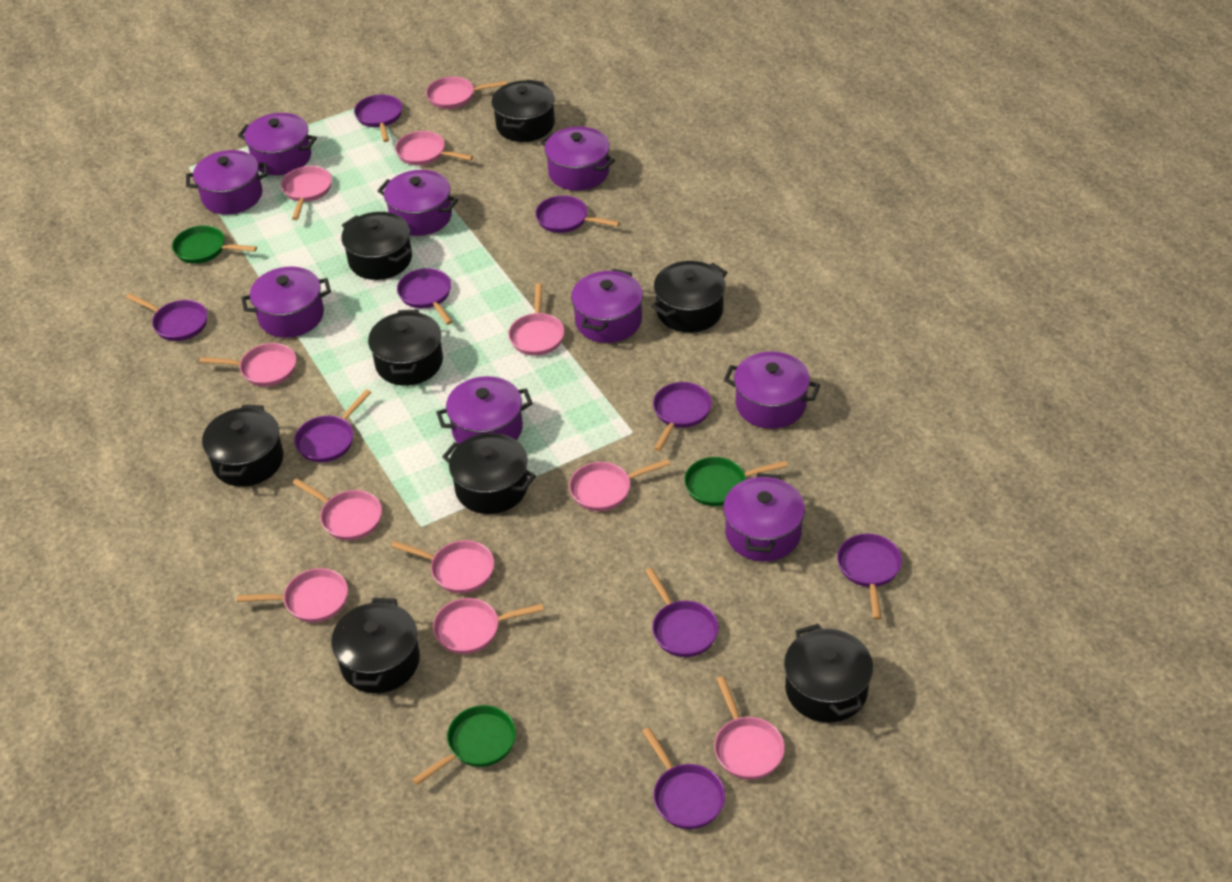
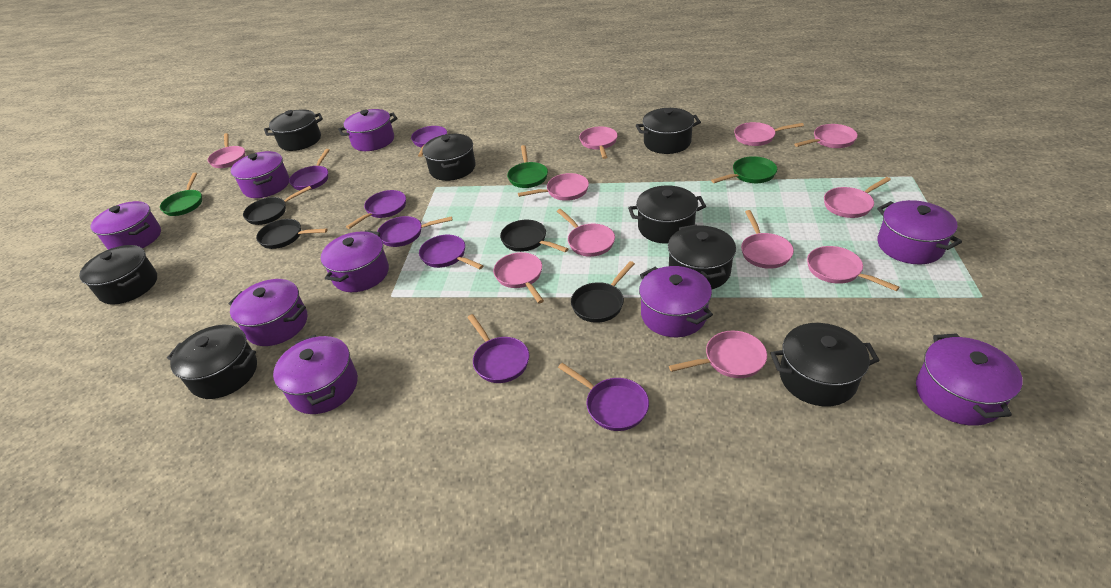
black pan: none = 0 -> [243,186,312,225] [256,219,328,249] [500,220,568,252] [571,261,635,323] = 4
purple pan: [126,293,207,341] [294,389,372,462] [354,94,402,142] [397,268,453,325] [535,195,620,233] [642,727,725,829] [645,568,719,657] [653,382,712,451] [837,534,902,620] = 9 -> [289,149,330,190] [346,190,406,229] [377,216,452,247] [411,126,447,157] [419,235,483,269] [467,314,529,383] [558,363,649,431] = 7

